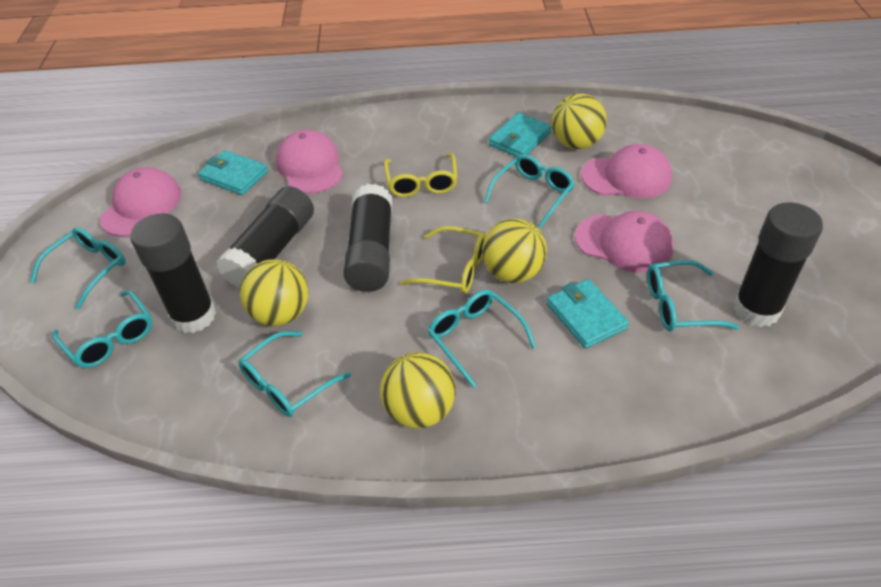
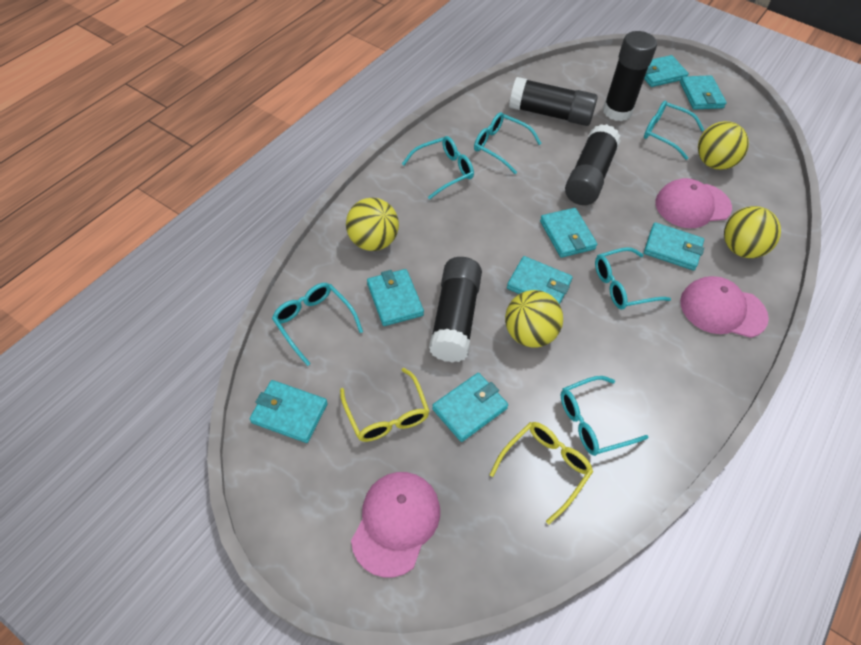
pink cap: [99,167,181,237] [276,130,343,194] [575,211,674,273] [581,144,672,198] = 4 -> [351,472,440,577] [655,178,732,228] [680,276,769,338] = 3
turquoise wallet: [198,150,268,195] [489,113,551,157] [547,279,629,349] = 3 -> [250,380,327,443] [367,269,424,326] [432,373,508,442] [507,256,573,304] [540,208,597,258] [644,55,689,87] [644,222,704,270] [680,75,727,110] = 8

